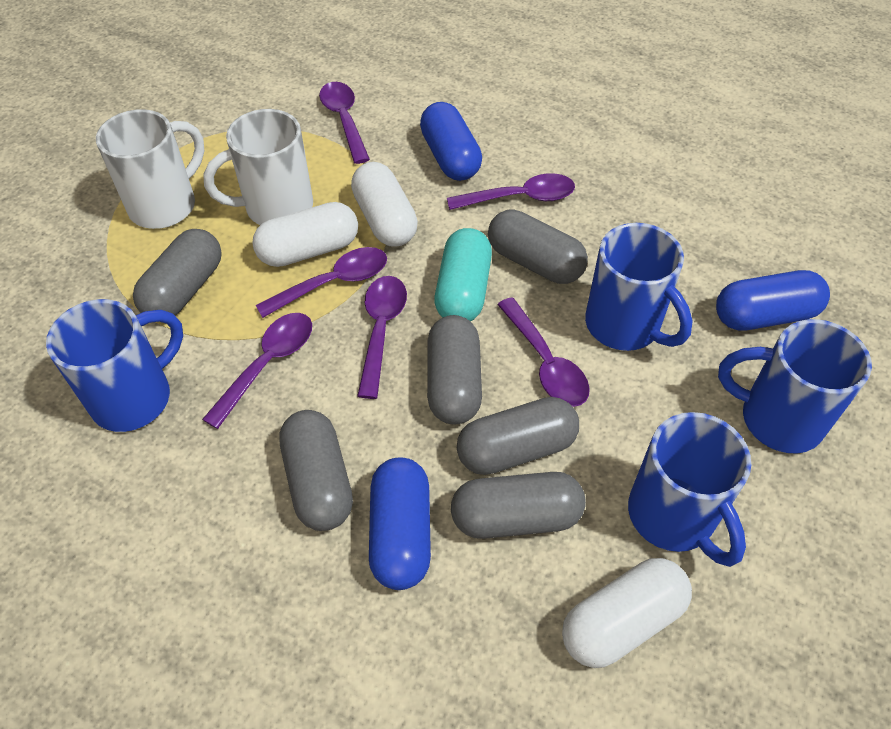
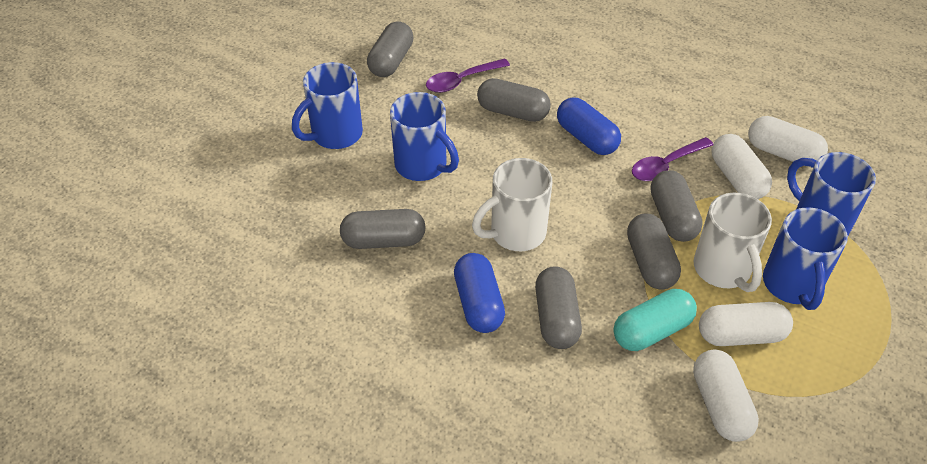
blue capsule: [369,457,431,590] [420,102,482,181] [716,270,830,331] = 3 -> [454,253,505,333] [557,97,621,155] = 2
purple spoon: [202,313,312,429] [256,247,387,318] [319,82,370,164] [357,276,407,399] [447,173,575,210] [497,297,590,407] = 6 -> [426,58,510,93] [632,137,713,181] = 2
white capsule: [252,202,358,267] [351,162,418,247] [562,558,692,668] = 3 -> [693,349,759,442] [699,302,793,346] [712,134,772,199] [748,116,828,167] = 4

